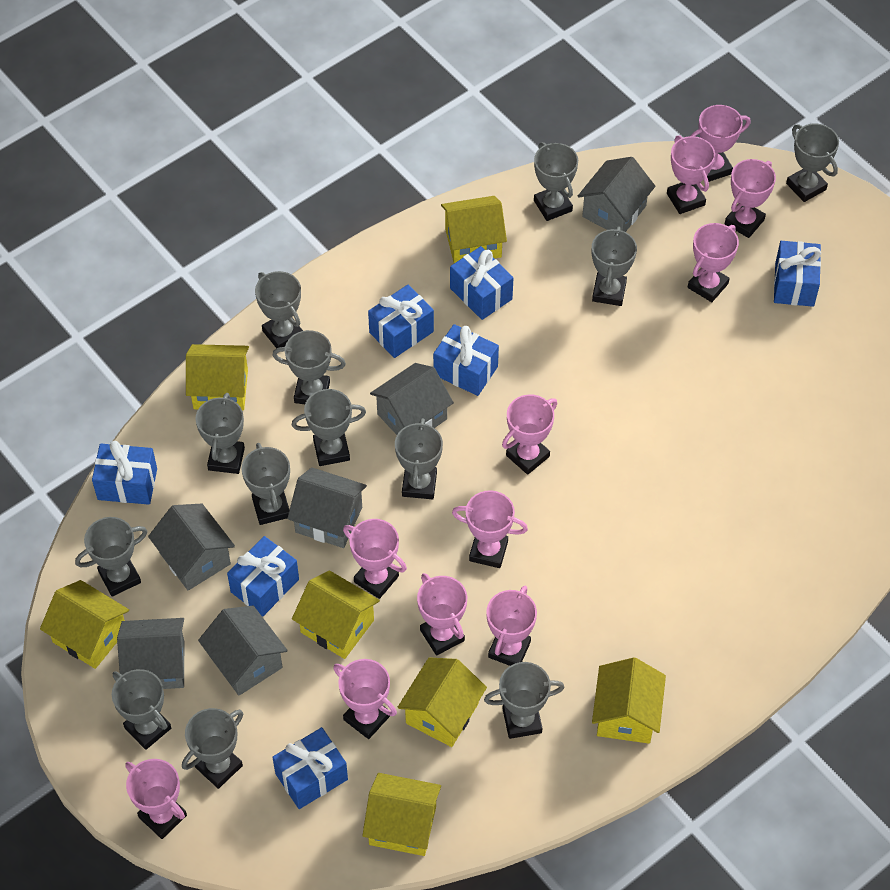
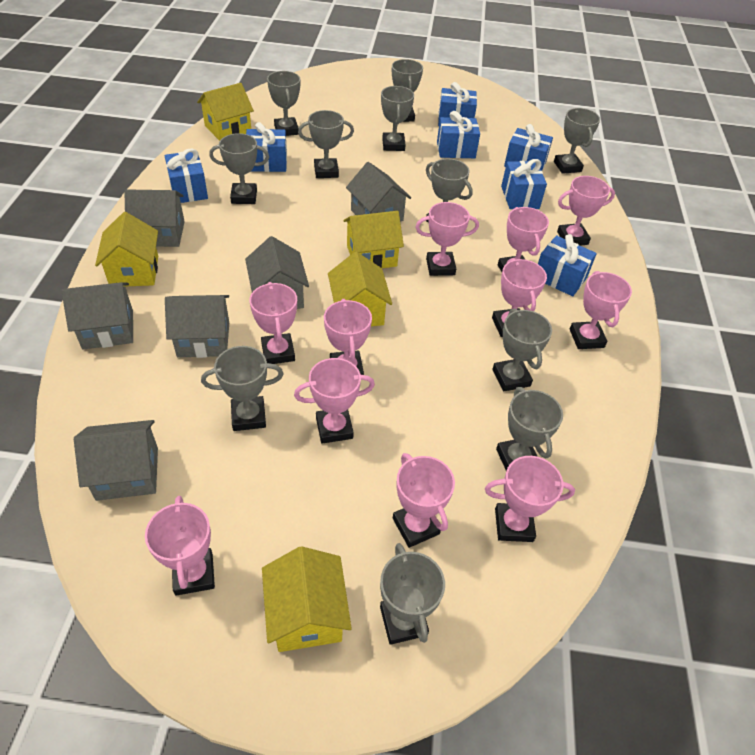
grey trophy: [75,517,147,596] [112,669,171,750] [182,708,243,789] [195,393,245,474] [241,443,290,525] [255,271,303,348] [272,330,346,404] [292,389,366,466] [395,418,443,499] [484,662,564,739] [534,142,578,221] [591,226,637,306] [786,123,839,202] = 13 -> [201,346,283,431] [209,133,269,204] [267,71,300,136] [298,110,354,178] [380,543,445,645] [381,86,414,151] [392,59,423,122] [426,159,473,223] [492,308,552,391] [496,387,563,471] [554,108,600,174] = 11
yellow house: [40,580,129,669] [186,344,249,411] [292,570,380,659] [362,773,441,856] [397,657,487,747] [441,196,507,263] [592,657,666,744] = 7 -> [95,212,158,287] [197,83,254,141] [262,546,352,652] [328,252,392,326] [344,211,404,268] = 5

